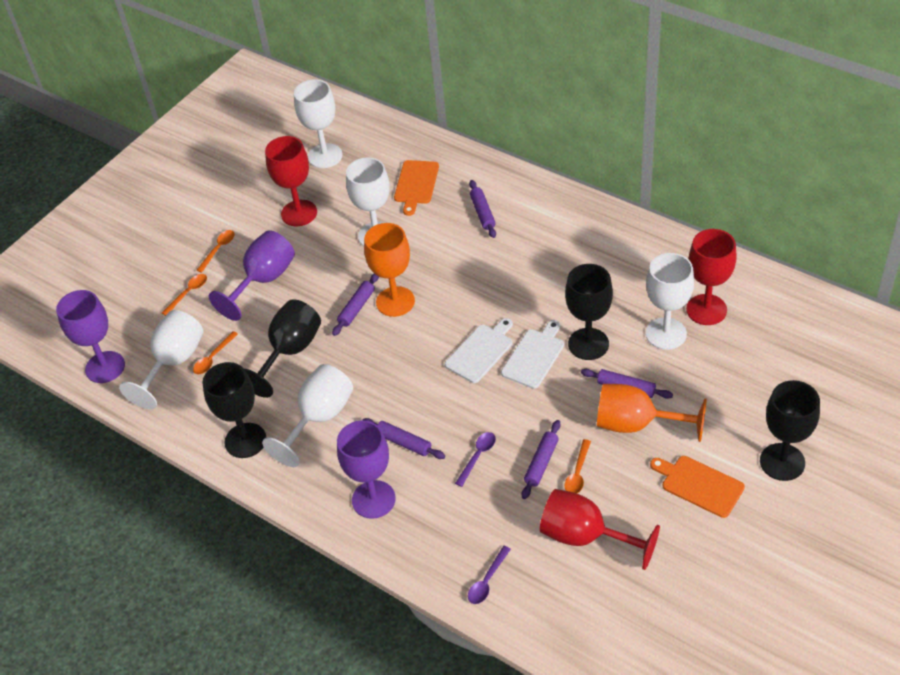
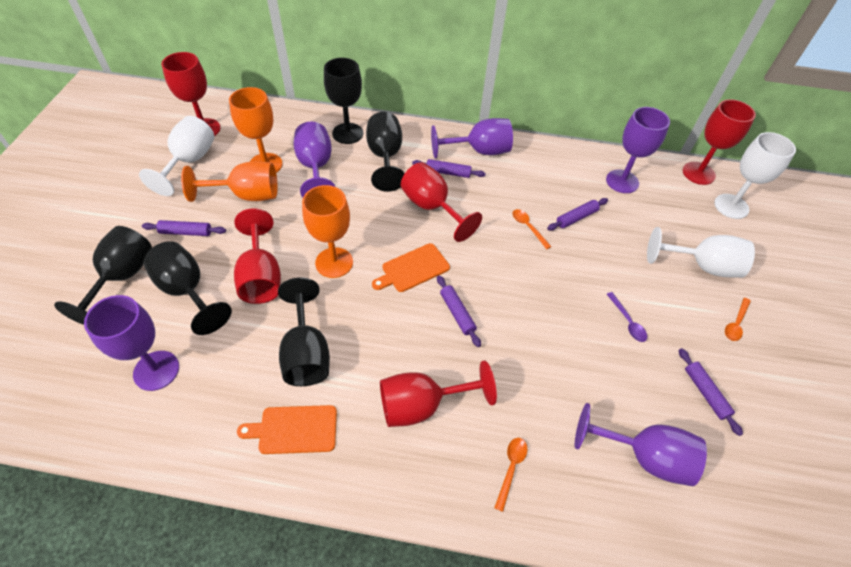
black goblet: [202,362,266,458] [245,299,321,398] [565,264,613,360] [760,380,820,481] = 4 -> [54,226,152,325] [143,241,232,335] [278,278,330,386] [324,58,363,144] [366,112,405,192] = 5
orange goblet: [364,223,415,317] [597,384,707,442] = 2 -> [181,161,278,202] [229,87,282,173] [302,185,353,278] = 3
orange spoon: [162,274,207,316] [193,331,238,374] [197,230,234,273] [564,439,591,494] = 4 -> [494,438,527,512] [513,209,551,249] [725,298,751,341] = 3
purple goblet: [56,290,125,383] [209,230,295,321] [337,420,396,519] = 3 -> [84,295,179,391] [294,122,335,197] [431,118,513,159] [575,403,707,486] [606,107,670,193] = 5
purple spoon: [455,432,496,487] [468,546,511,604] = 2 -> [607,292,647,342] = 1
red goblet: [265,136,317,226] [540,489,660,570] [686,229,737,325] = 3 -> [161,52,220,136] [234,208,281,304] [380,360,497,427] [401,162,482,242] [683,99,756,185] = 5
white cutting board: [445,318,513,383] [501,320,564,389] = 2 -> none = 0
white goblet: [119,310,203,409] [262,364,353,467] [294,79,343,168] [346,157,390,246] [646,253,694,350] = 5 -> [139,116,214,196] [647,227,755,278] [714,132,796,219] = 3

